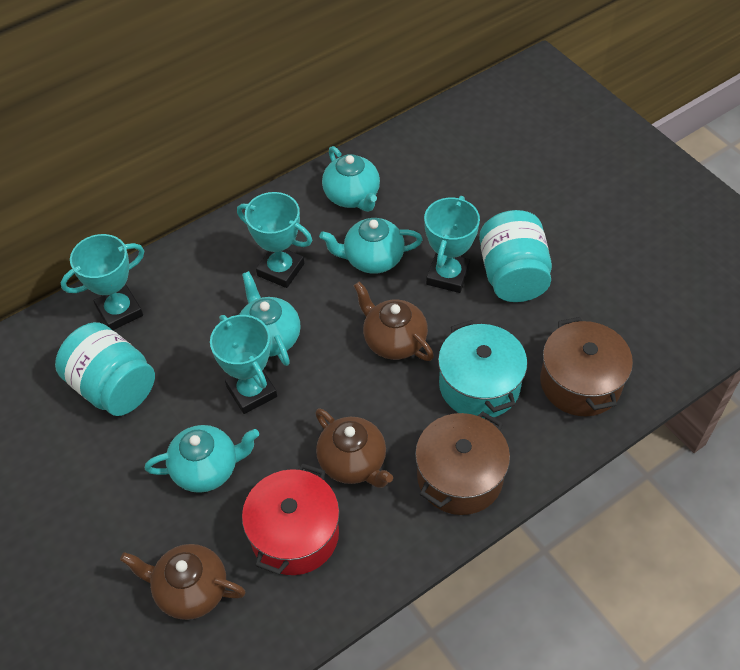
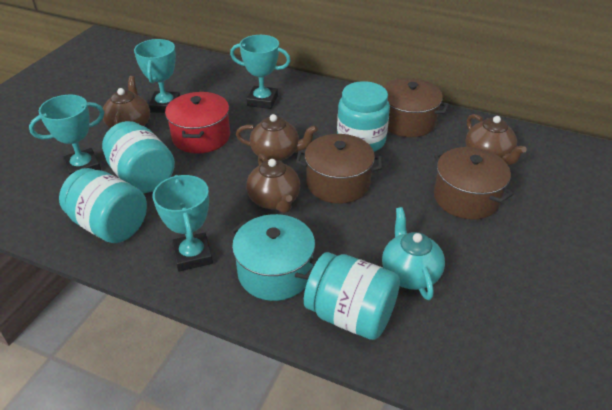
brown pot: [415,411,510,515] [540,317,633,417] = 2 -> [296,134,382,204] [383,78,450,137] [434,147,513,220] = 3
brown teapot: [120,544,246,620] [315,408,393,488] [354,281,434,361] = 3 -> [103,76,150,128] [236,114,318,161] [246,154,300,213] [466,114,527,165] = 4
turquoise jar: [55,322,155,416] [479,210,552,302] = 2 -> [59,168,147,243] [102,121,175,193] [304,252,400,340] [337,81,390,152] = 4
turquoise teapot: [145,425,259,493] [239,271,301,366] [319,218,423,274] [322,146,380,212] = 4 -> [382,207,445,300] = 1

